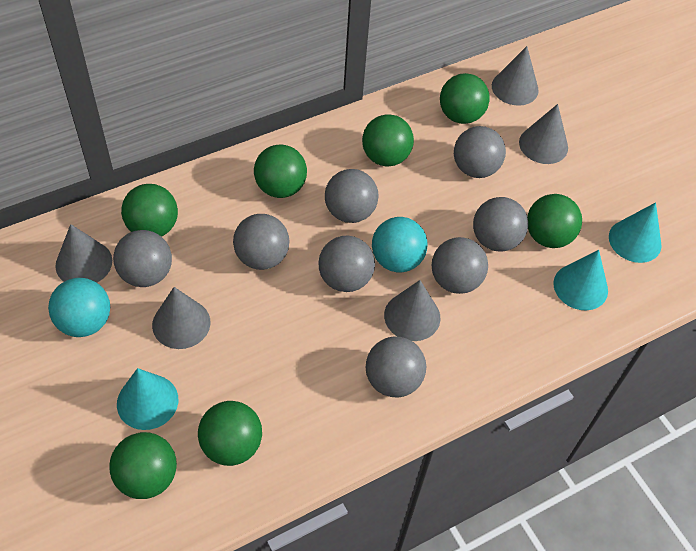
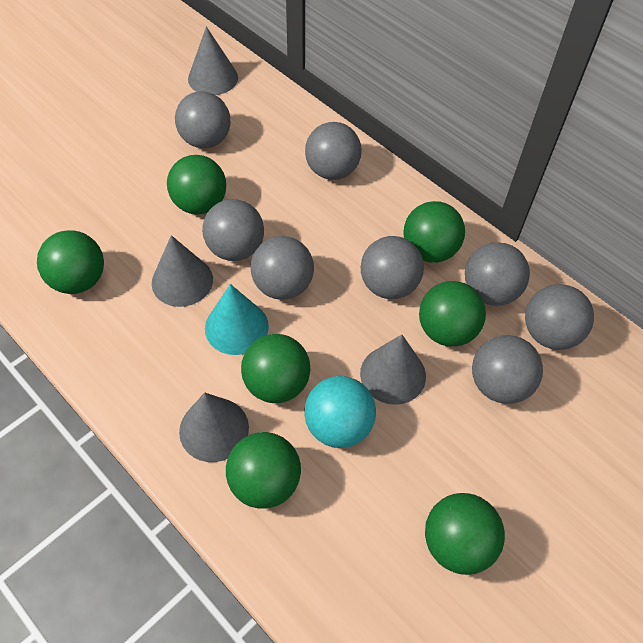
grey cone: [55,224,112,282] [152,287,210,349] [384,280,440,341] [492,46,539,106] [519,104,568,164] = 5 -> [152,235,213,307] [179,392,249,462] [188,27,238,95] [360,334,426,405] = 4
turquoise ball: [48,278,110,337] [372,217,427,272] = 2 -> [305,376,376,448] = 1
turquoise cone: [117,368,178,430] [553,250,608,310] [609,202,662,263] = 3 -> [205,284,269,355] = 1

